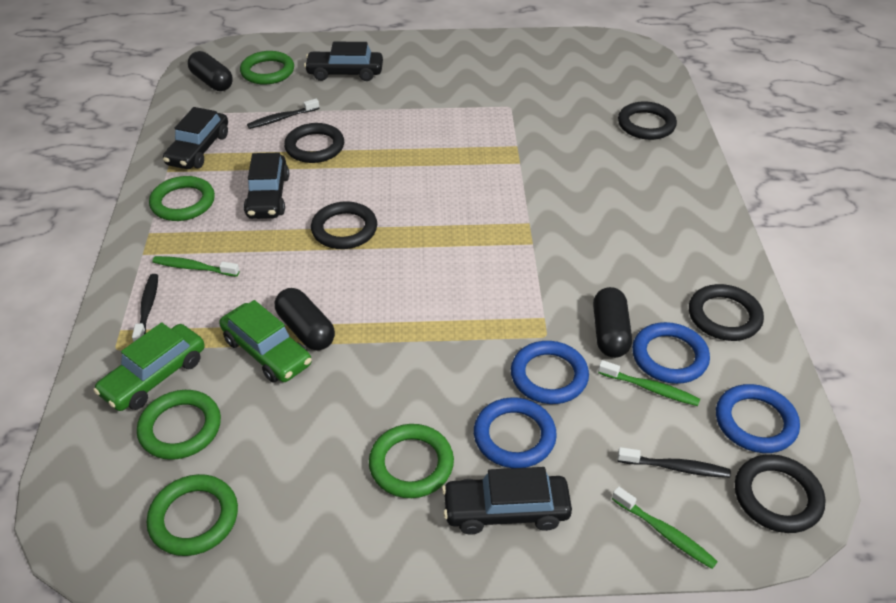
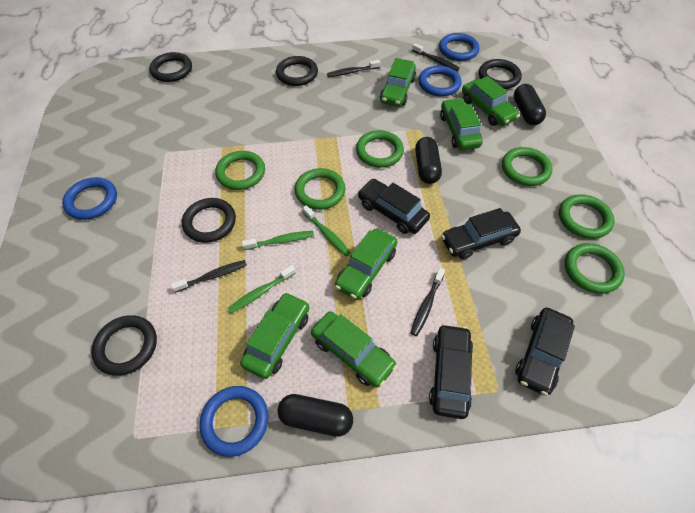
black toothbrush: [132,274,158,342] [247,99,319,129] [617,447,731,478] = 3 -> [171,260,247,293] [327,60,380,77] [411,268,445,336] [412,43,459,71] = 4
green car: [93,323,205,411] [219,300,312,383] = 2 -> [240,292,309,379] [311,311,397,388] [335,228,398,300] [380,58,416,107] [440,98,483,150] [462,76,520,126] = 6
green ring: [137,390,221,460] [147,474,238,556] [149,176,215,221] [240,51,294,84] [369,424,454,498] = 5 -> [215,151,265,190] [295,168,345,210] [356,130,404,168] [502,147,552,186] [559,194,615,239] [565,243,625,294] = 6

